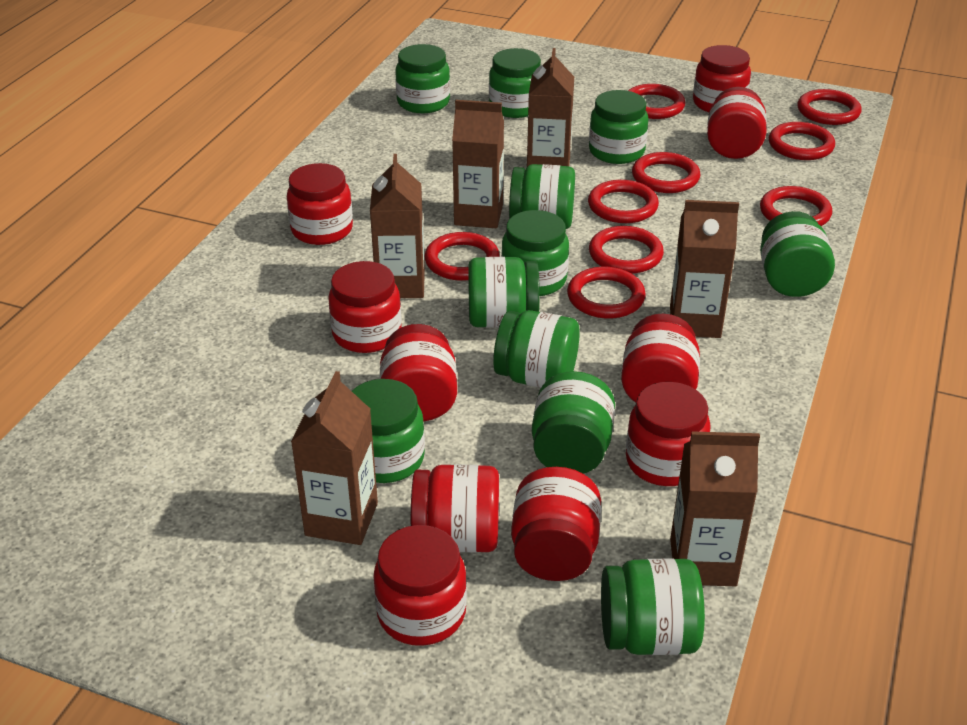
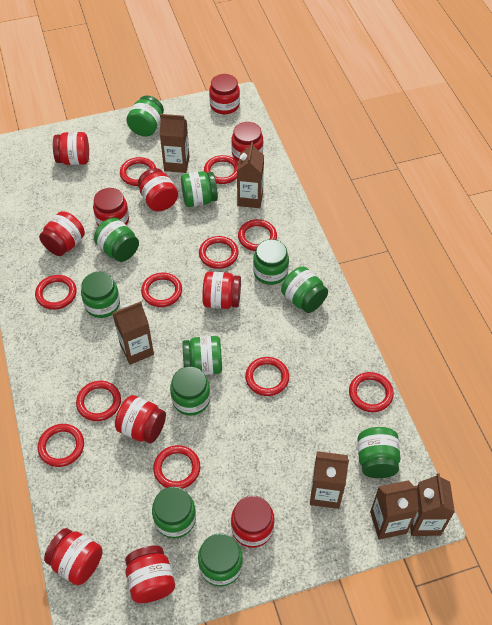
red jar: [287,163,353,245] [328,261,402,353] [373,525,467,646] [380,324,457,421] [411,464,499,553] [511,467,601,581] [621,314,700,402] [626,382,711,486] [693,45,751,112] [707,87,767,159] = 10 -> [39,211,85,256] [44,528,103,585] [53,132,89,165] [93,188,129,226] [115,395,166,443] [125,545,175,603] [138,168,178,211] [202,271,241,309] [209,74,240,114] [231,122,263,162] [231,496,275,548] = 11
red ring: [425,232,500,281] [567,267,646,319] [588,180,659,223] [589,226,664,274] [628,84,685,119] [632,152,701,193] [760,186,832,226] [769,122,835,160] [797,89,862,125] = 9 -> [35,275,77,310] [38,424,84,467] [76,381,121,421] [120,157,156,186] [141,273,182,307] [153,445,200,489] [199,236,239,269] [204,155,238,184] [238,219,277,251] [245,357,289,396] [349,372,394,412] = 11

